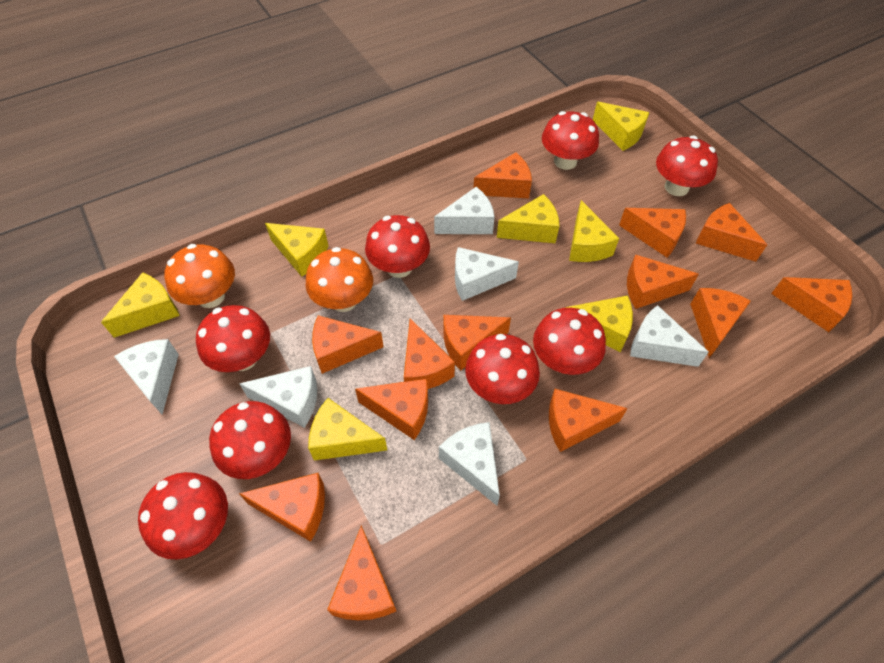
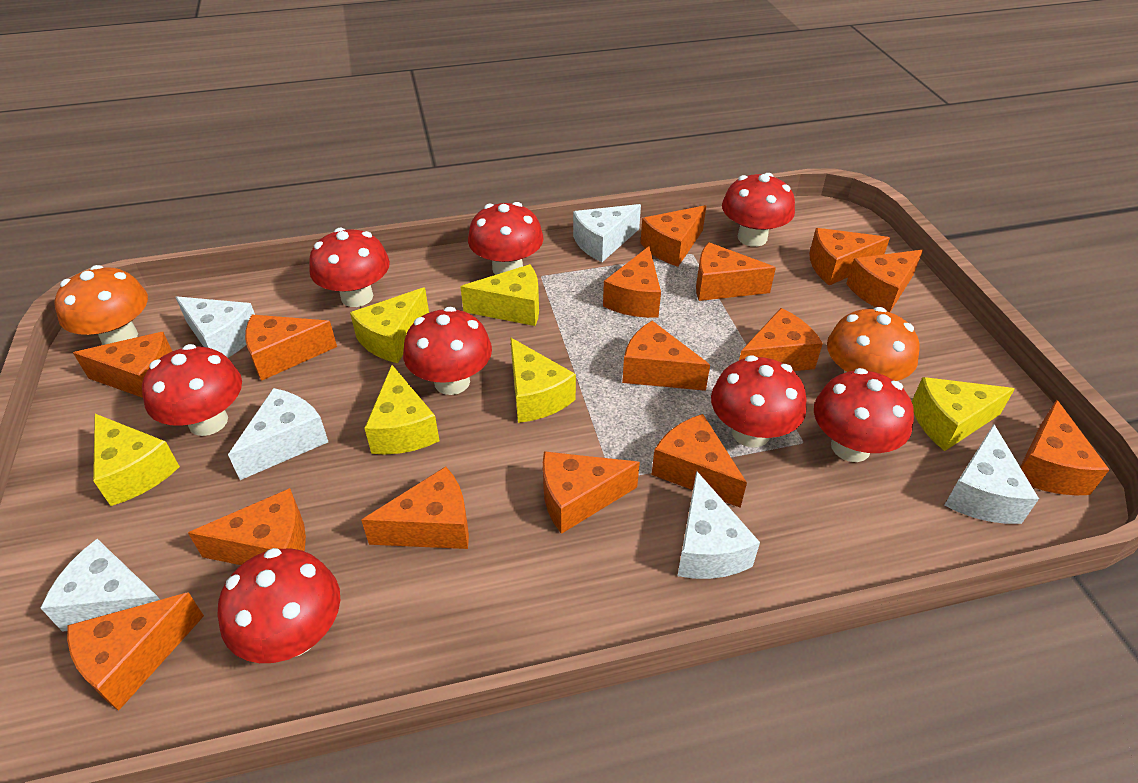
orange cheese: [239,473,325,542] [312,315,384,374] [327,525,396,620] [355,379,428,440] [404,318,455,389] [443,315,511,371] [474,152,532,199] [549,389,628,452] [619,208,686,257] [627,254,699,309] [690,288,751,358] [696,203,767,262] [771,277,852,332] = 13 -> [67,592,204,711] [73,332,172,398] [188,488,306,565] [245,315,337,381] [361,466,469,549] [543,451,640,534] [603,246,661,318] [622,321,710,391] [640,205,706,267] [651,414,747,508] [696,242,776,301] [739,308,823,371] [809,228,890,285] [846,250,923,312] [1020,399,1110,495] = 15
yellow cheese: [101,272,180,338] [265,223,328,277] [308,398,387,461] [497,194,559,243] [565,296,633,352] [569,200,619,262] [593,102,650,151] = 7 -> [93,414,180,506] [350,287,429,363] [364,365,440,454] [460,264,539,326] [510,337,576,423] [912,377,1015,451] = 6

